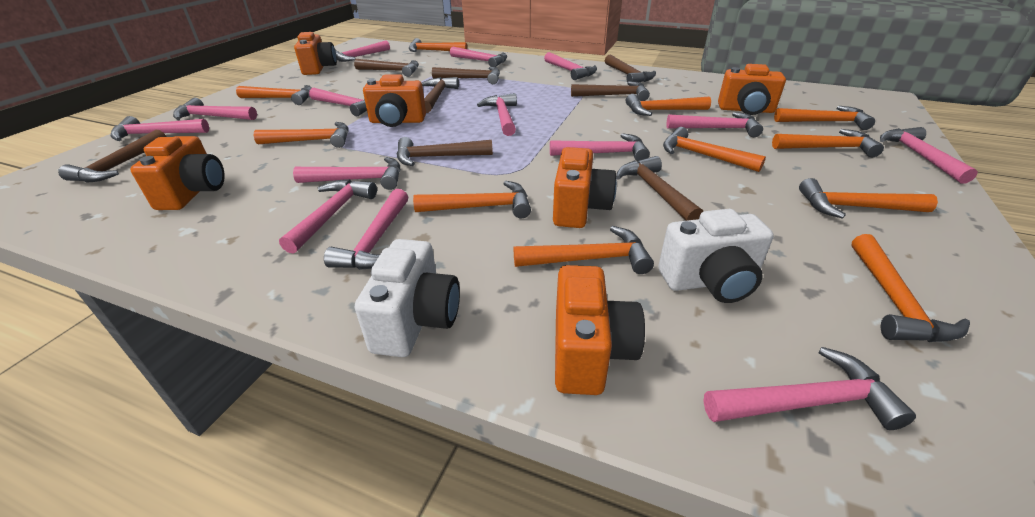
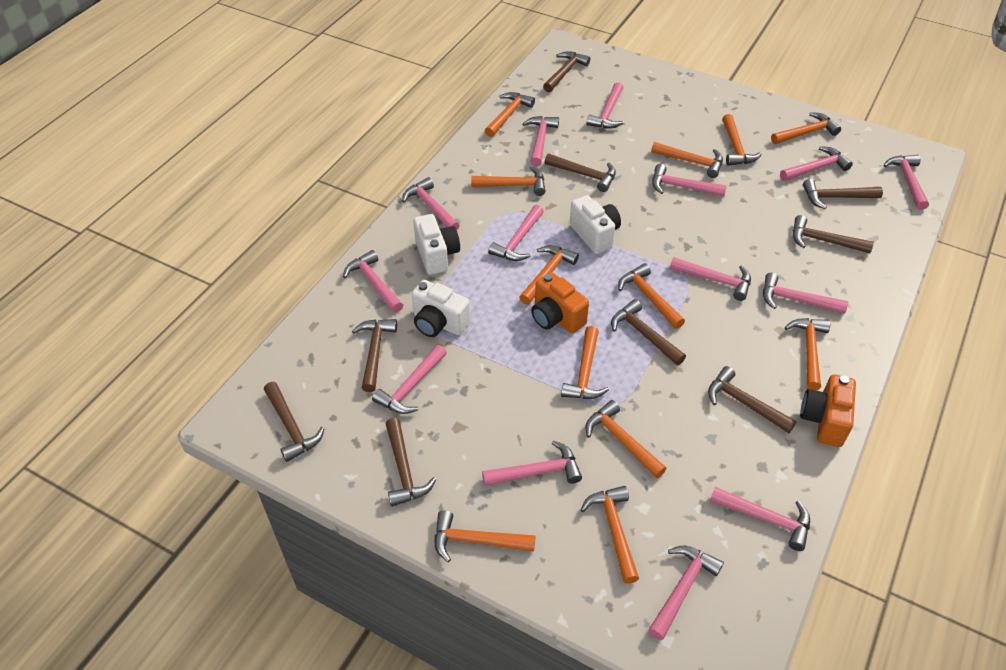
brown hammer: [58,130,166,183] [354,59,419,77] [397,137,493,166] [422,77,459,113] [432,67,500,84] [571,81,650,101] [605,55,656,83] [616,156,703,221] = 8 -> [264,382,325,462] [352,319,397,392] [386,418,436,507] [543,51,591,92] [545,154,616,192] [611,299,686,365] [708,366,797,433] [793,215,874,253] [803,179,883,209] = 9
orange camera: [130,136,225,210] [294,32,337,75] [363,74,426,127] [553,147,617,228] [555,265,645,395] [718,64,786,115] = 6 -> [531,272,589,333] [800,375,856,447] = 2
orange hammer: [236,85,311,105] [254,122,348,148] [409,38,467,52] [413,181,531,218] [514,226,654,274] [626,94,711,116] [663,127,766,172] [772,129,884,157] [774,106,875,130] [799,178,938,219] [852,234,970,342] = 11 -> [435,510,536,562] [471,166,546,196] [485,92,535,137] [519,245,579,305] [561,326,609,399] [581,486,639,584] [585,400,667,478] [618,263,685,329] [651,142,723,178] [722,114,762,166] [771,112,841,144] [785,318,830,390] = 12
white camera: [355,239,460,357] [658,209,774,303] = 2 -> [412,280,470,337] [413,214,460,275] [570,195,621,254] = 3

